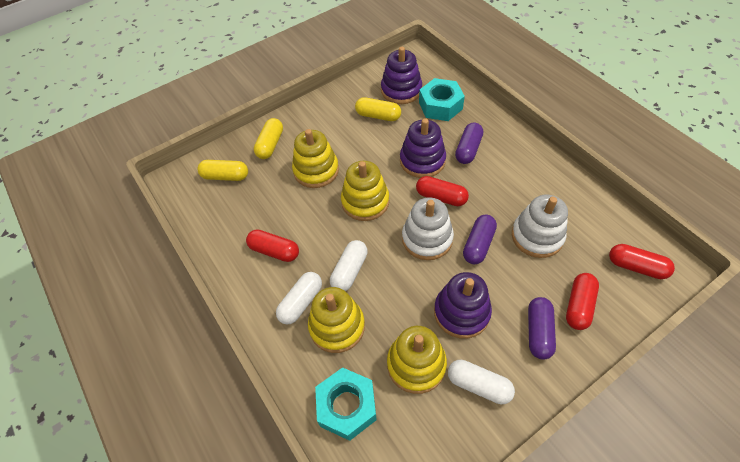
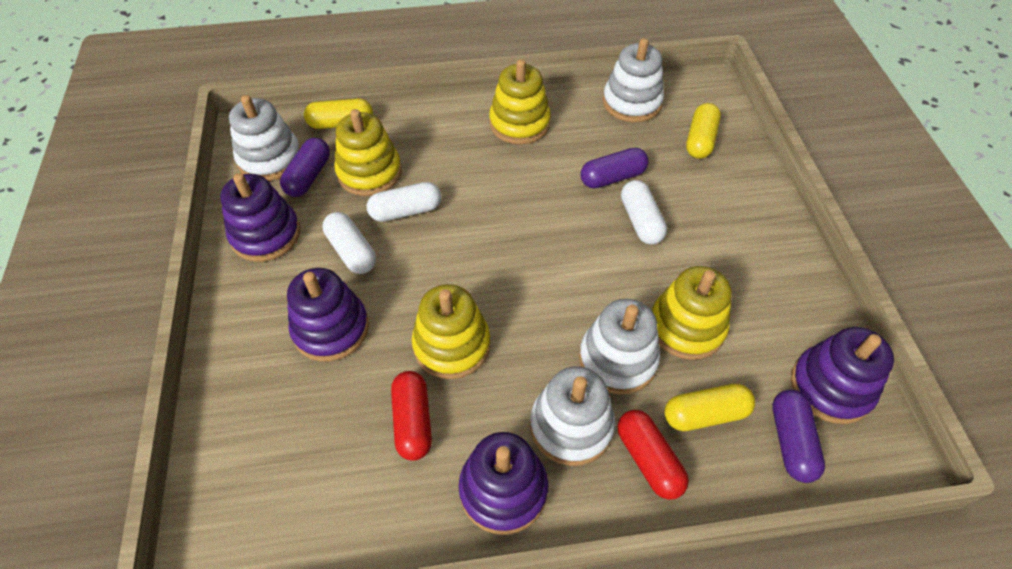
purple stacking toy: [381,47,422,104] [400,118,446,178] [434,272,492,339] = 3 -> [220,173,300,262] [287,268,369,362] [459,432,548,535] [791,327,894,424] = 4
red capsule: [246,229,299,262] [416,176,469,206] [566,273,599,330] [609,244,675,279] = 4 -> [391,371,432,461] [618,410,689,500] = 2
turquoise nut: [315,367,377,441] [419,78,465,121] = 2 -> none = 0
white stacking toy: [402,197,454,260] [512,194,568,258] = 2 -> [229,95,300,181] [530,366,615,466] [579,299,660,395] [603,38,664,123] = 4

